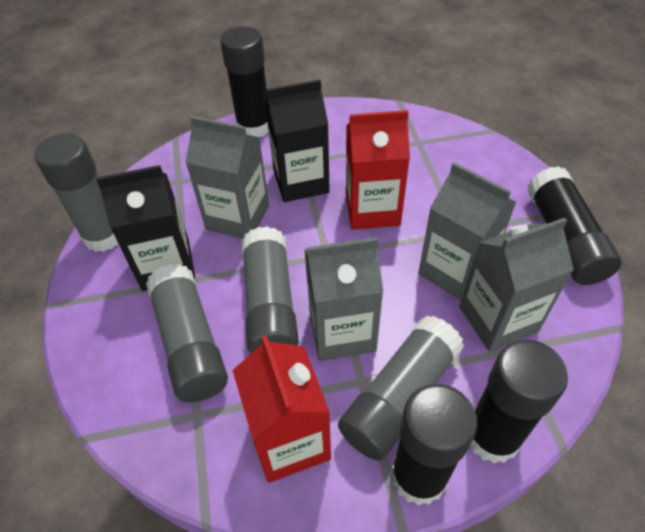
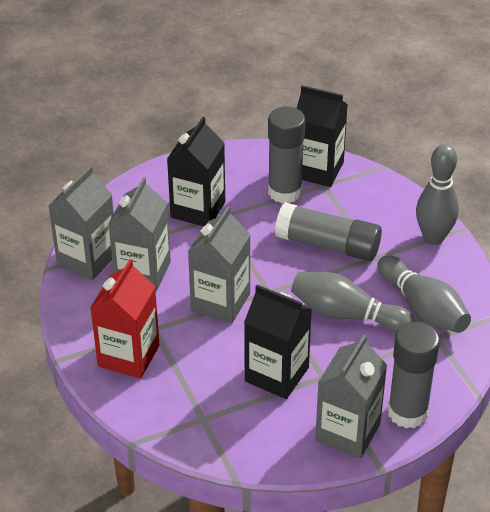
black carton: [96,165,195,291] [265,79,330,202] = 2 -> [167,117,225,227] [244,285,312,399] [297,85,348,187] = 3
black glue stick: [220,26,269,137] [391,384,477,506] [470,340,568,464] [527,166,622,285] = 4 -> none = 0
grey bowling pin: none = 0 -> [291,272,414,333] [377,255,471,333] [416,144,459,245] = 3
grey glue stick: [35,133,119,252] [146,264,228,402] [242,226,299,353] [338,315,464,461] = 4 -> [268,106,305,203] [275,202,382,261] [388,322,440,428] = 3
red carton: [232,335,331,483] [346,110,410,230] = 2 -> [90,259,159,379] = 1

